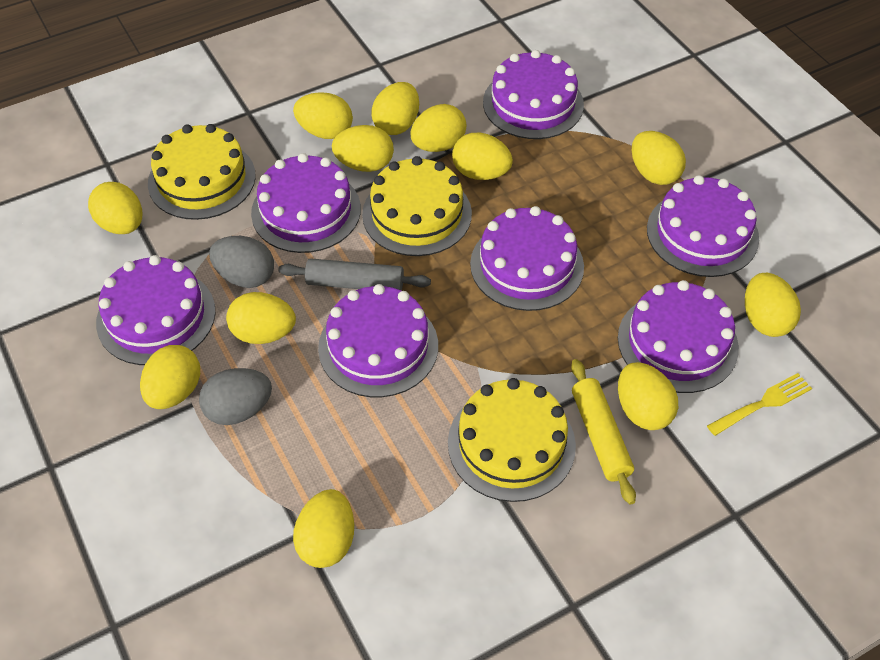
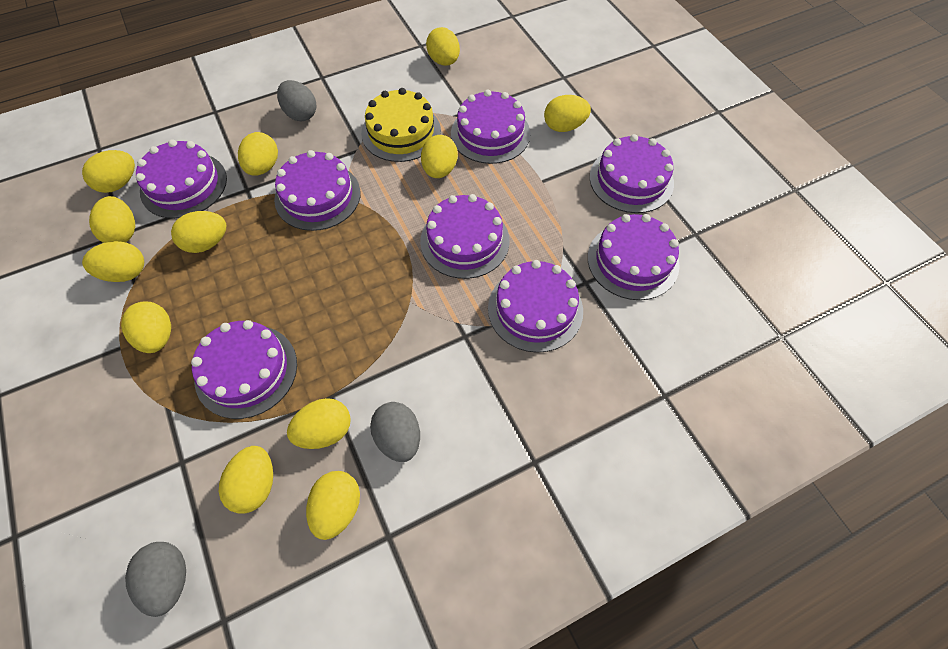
grey egg: [199,368,272,425] [209,236,274,288] = 2 -> [125,542,186,617] [277,80,316,121] [370,402,420,462] = 3
grey rolling pin: [279,258,431,291] = 1 -> none = 0
purple cake: [96,255,216,365] [251,153,361,253] [318,284,438,397] [470,206,584,311] [483,50,584,139] [618,280,739,393] [647,175,759,277] = 7 -> [136,139,227,219] [191,320,297,419] [274,150,361,231] [420,194,509,279] [451,89,530,164] [488,260,583,353] [588,214,680,300] [590,134,674,213] = 8
yellow cake: [148,124,256,220] [362,156,472,256] [448,378,576,502] = 3 -> [361,88,441,162] = 1
yellow fork: [707,373,812,436] = 1 -> none = 0
yellow rolling pin: [571,359,636,505] = 1 -> none = 0

